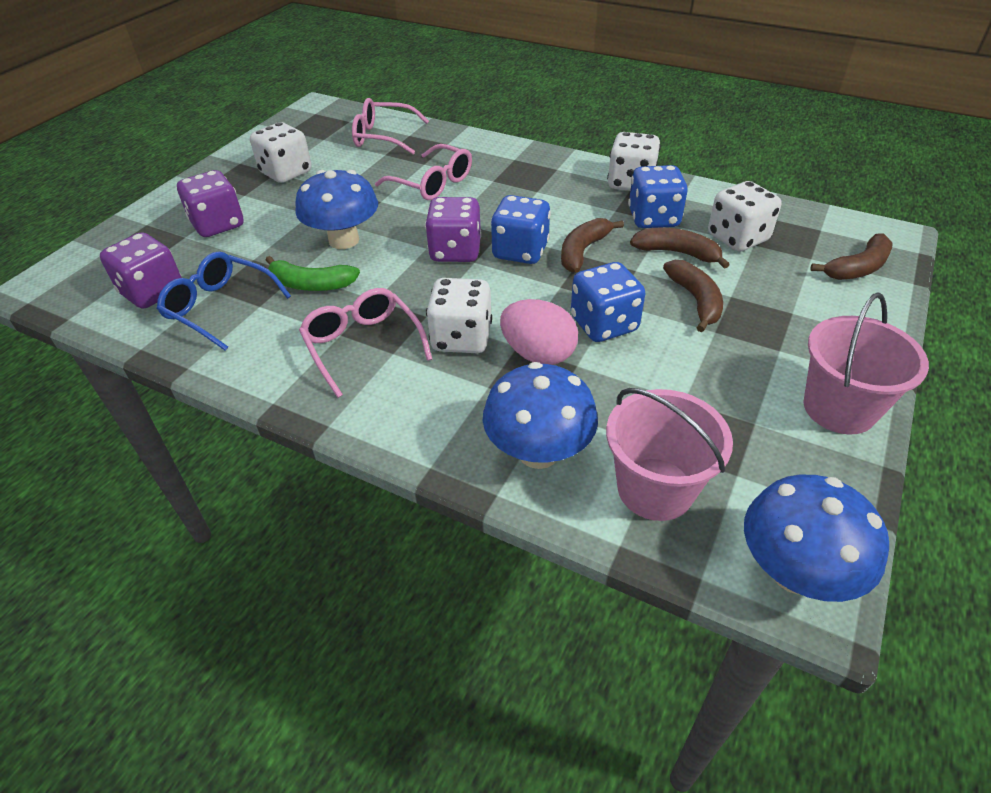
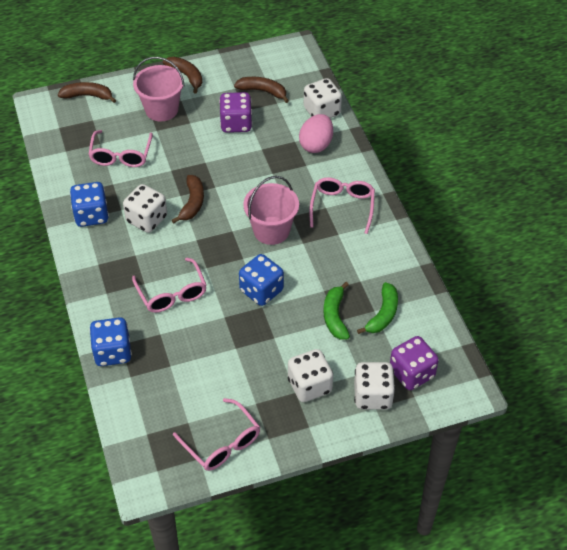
blue glasses: [157,252,291,351] = 1 -> none = 0
blue mushroom: [295,170,378,249] [483,362,598,469] [744,475,889,602] = 3 -> none = 0
green banana: [266,256,360,291] = 1 -> [324,282,350,340] [357,282,398,334] = 2
pink glasses: [299,288,432,398] [352,98,429,154] [375,144,472,200] = 3 -> [88,130,153,167] [132,258,207,313] [173,398,260,471] [309,177,375,234] = 4
purple dice: [100,232,182,309] [177,170,243,237] [425,197,482,262] = 3 -> [219,92,252,133] [390,336,439,390] = 2

